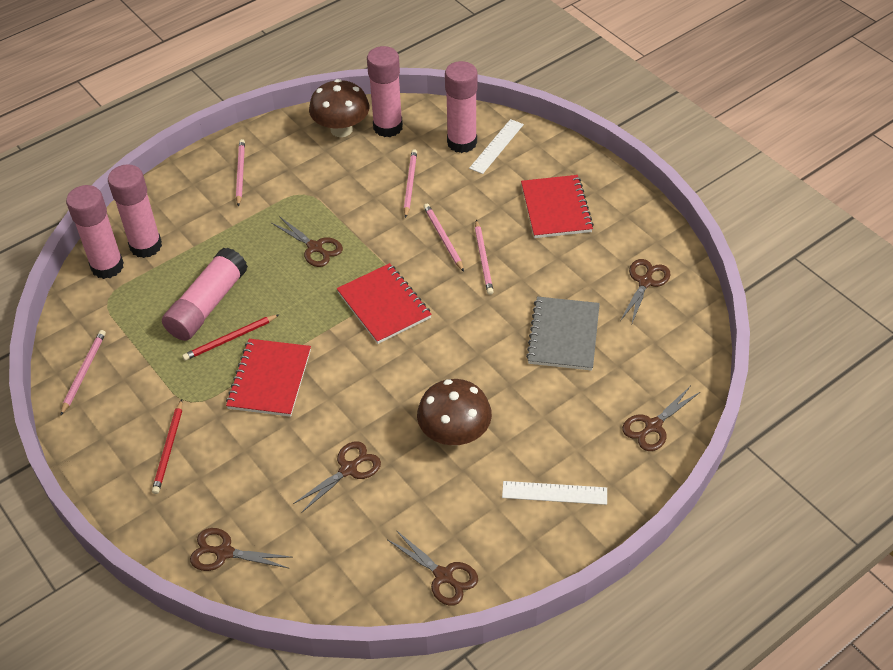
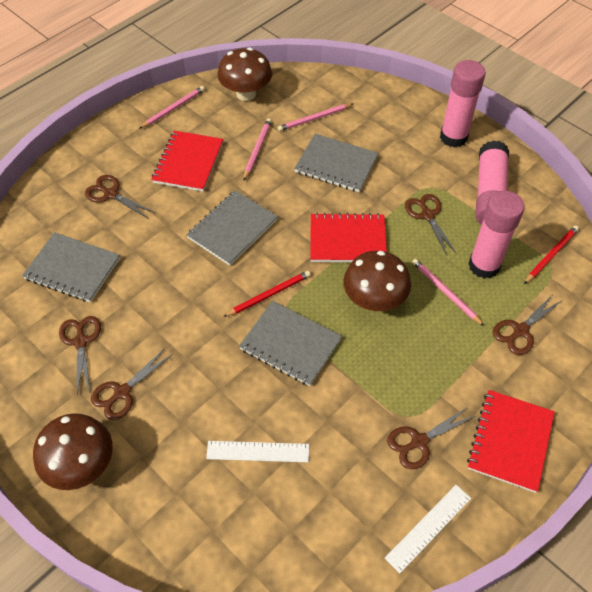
brown mushroom: [309,79,369,137] [417,379,492,446] = 2 -> [33,413,113,490] [217,47,272,101] [343,251,411,311] = 3
grey notebook: [526,297,600,371] = 1 -> [22,232,120,302] [186,190,278,266] [239,301,342,386] [294,134,379,192] = 4
pink glue stick: [66,185,124,279] [108,164,162,258] [162,248,248,341] [367,46,403,137] [445,61,478,153] = 5 -> [440,60,486,147] [468,190,525,279] [476,140,509,225] = 3
pink pencil: [60,330,106,416] [236,139,245,207] [404,149,417,218] [424,204,464,272] [475,220,494,295] = 5 -> [139,86,205,129] [244,118,272,180] [277,104,353,131] [412,259,484,326] = 4

